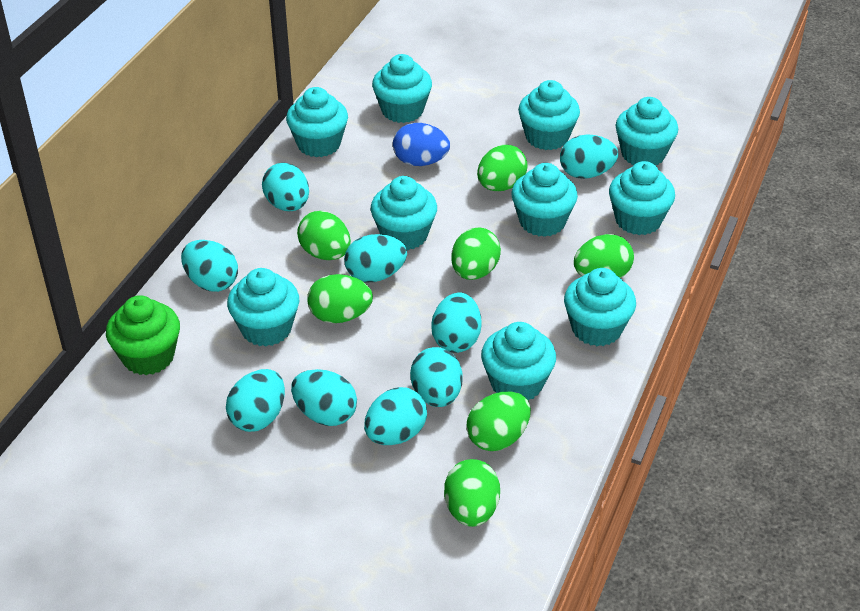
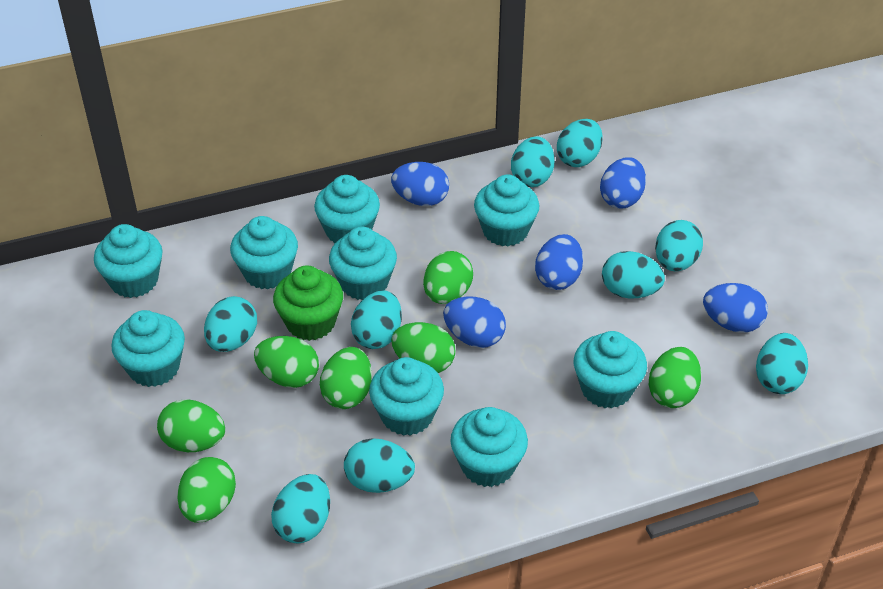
blue egg: [393,123,450,166] = 1 -> [391,162,449,206] [443,296,506,348] [535,234,583,290] [600,157,646,208] [703,283,768,333] = 5
turquoise cupcake: [227,268,299,346] [286,87,348,157] [371,176,437,250] [372,54,432,123] [481,322,556,401] [511,163,578,237] [518,80,580,150] [564,268,636,346] [609,161,675,235] [615,97,678,165] = 10 -> [94,224,163,298] [112,310,185,387] [230,216,298,290] [314,175,380,243] [329,227,397,300] [369,357,444,436] [451,407,528,487] [474,175,539,246] [574,331,647,409] = 9

